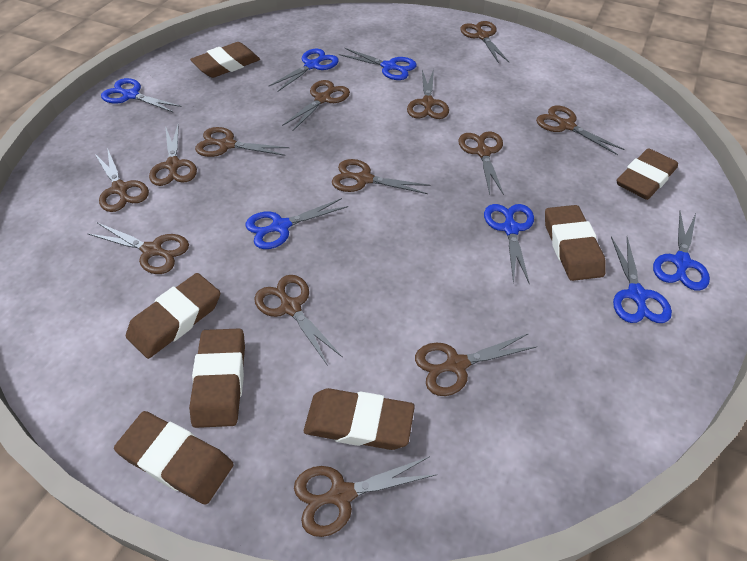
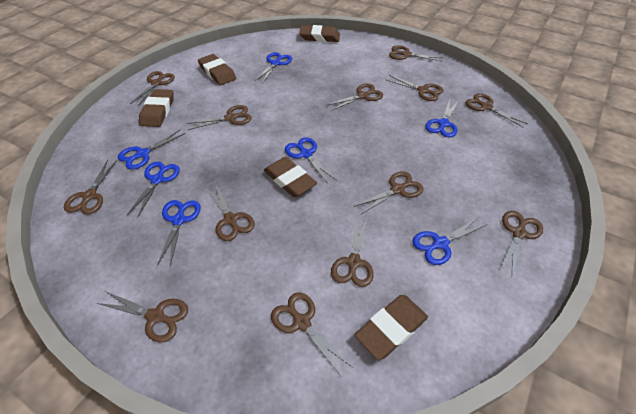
brown eraser: [114,411,234,504] [126,273,220,359] [189,328,245,428] [190,42,260,78] [304,388,415,450] [545,205,605,281] [616,148,678,200] = 7 -> [139,89,174,127] [198,54,236,85] [264,157,317,197] [299,25,340,42] [354,295,428,360] = 5

